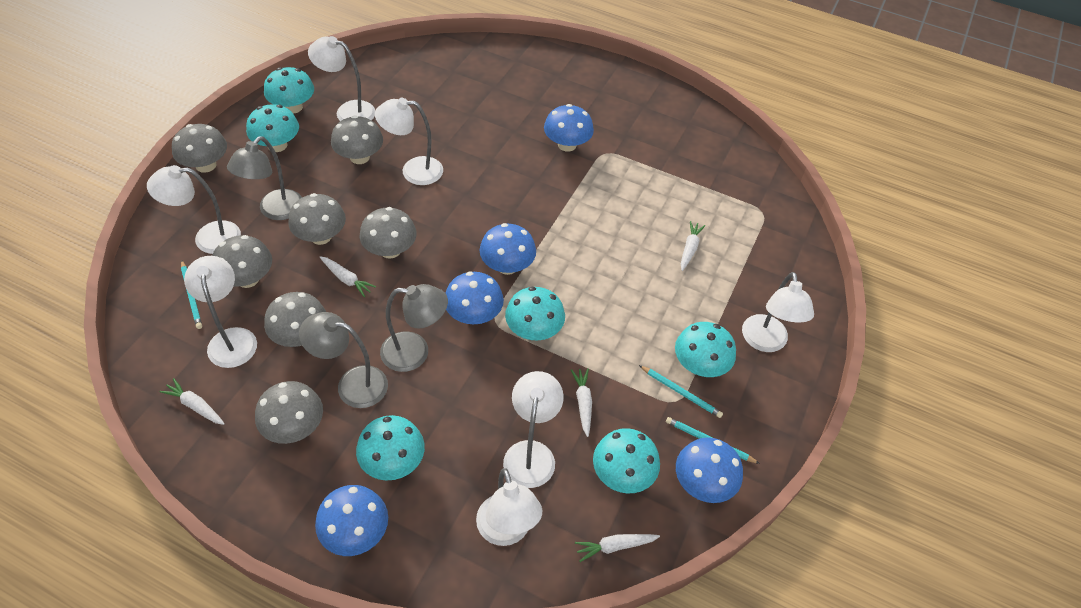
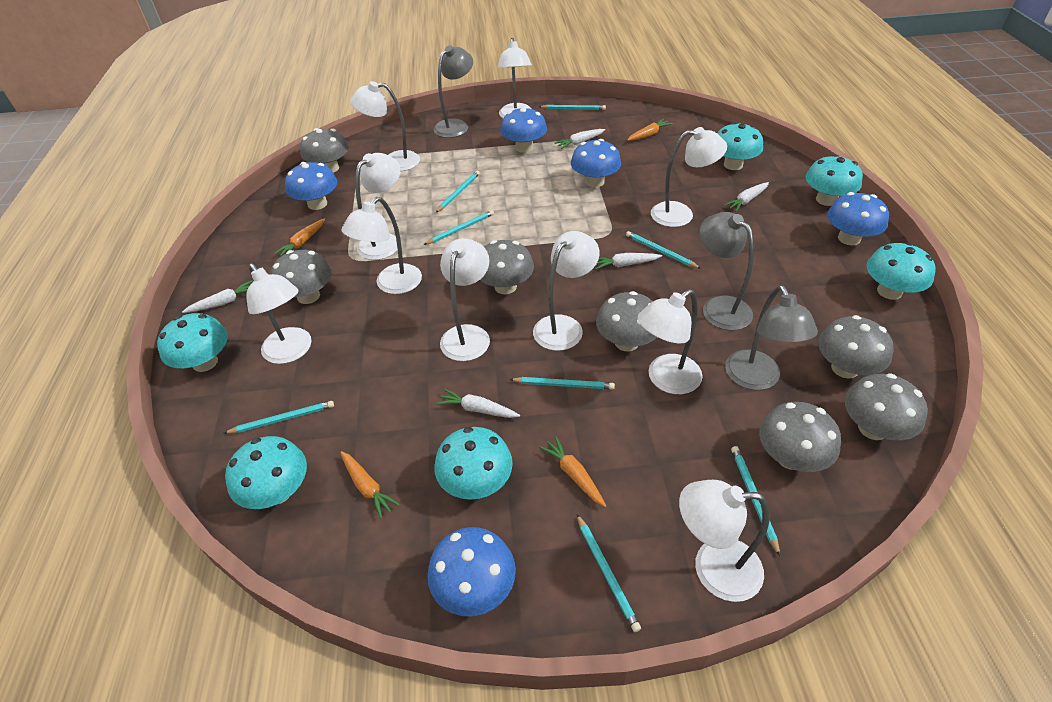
orange carrot: none = 0 -> [274,219,325,256] [340,451,400,519] [539,436,606,507] [627,119,673,141] = 4
turquoise pencil: [181,261,202,329] [639,365,723,418] [666,417,760,464] = 3 -> [224,401,334,434] [424,210,494,245] [436,171,480,212] [509,377,615,390] [539,105,606,110] [577,514,641,632] [626,231,701,269] [731,446,780,556] = 8
white lamp: [147,165,241,254] [184,256,257,368] [308,36,375,121] [375,98,443,185] [476,468,542,546] [503,371,564,488] [742,272,814,352] = 7 -> [246,263,312,364] [342,197,422,294] [350,81,420,171] [355,153,401,260] [440,238,490,361] [497,38,532,118] [533,231,600,351] [638,289,703,394] [651,127,727,227] [679,480,770,602] = 10

